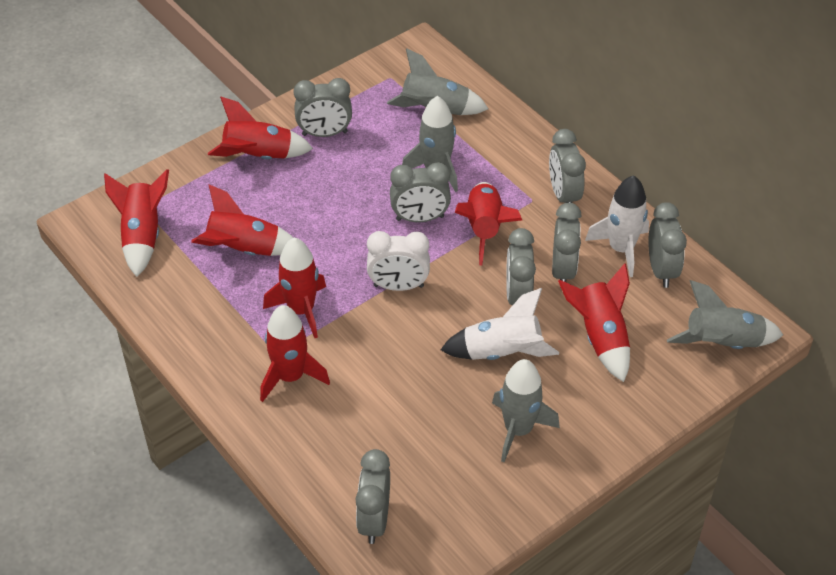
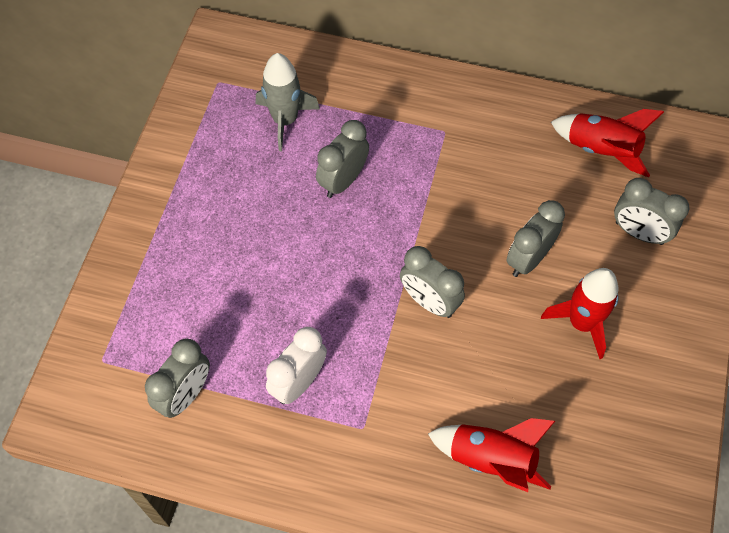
grey clock: [294,78,352,137] [355,449,390,544] [390,162,451,222] [506,228,536,306] [549,129,586,203] [552,203,581,288] [648,202,687,288] = 7 -> [145,338,210,418] [316,120,369,198] [400,246,465,318] [507,200,565,277] [614,178,689,245] = 5
grey rocket: [387,48,488,115] [402,96,458,192] [492,359,560,462] [667,280,783,349] = 4 -> [256,53,320,151] = 1
red rocket: [104,169,169,277] [191,184,294,256] [208,97,313,159] [260,305,330,402] [263,238,326,338] [455,182,522,265] [558,263,630,382] = 7 -> [428,418,555,492] [541,268,618,359] [551,109,664,177] = 3
white rocket: [440,288,559,360] [585,175,649,277] = 2 -> none = 0

